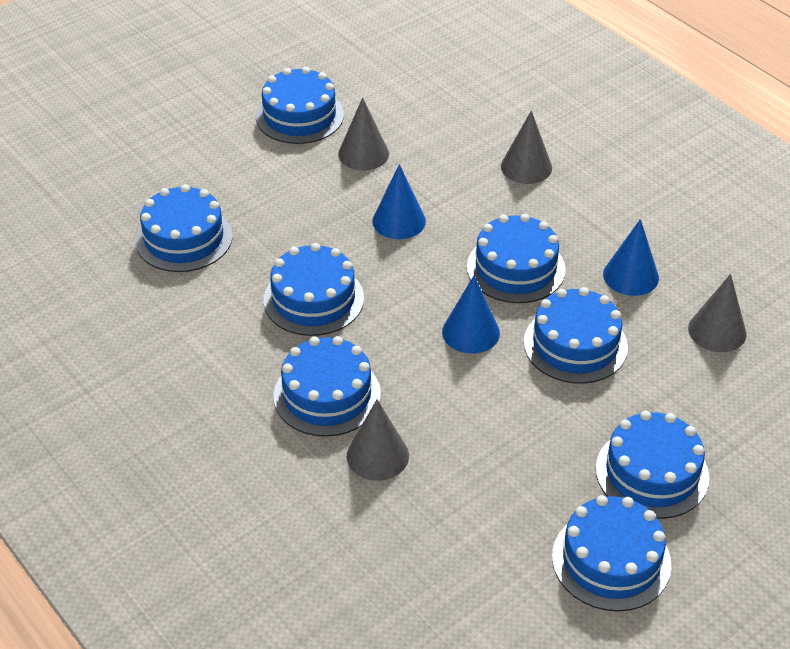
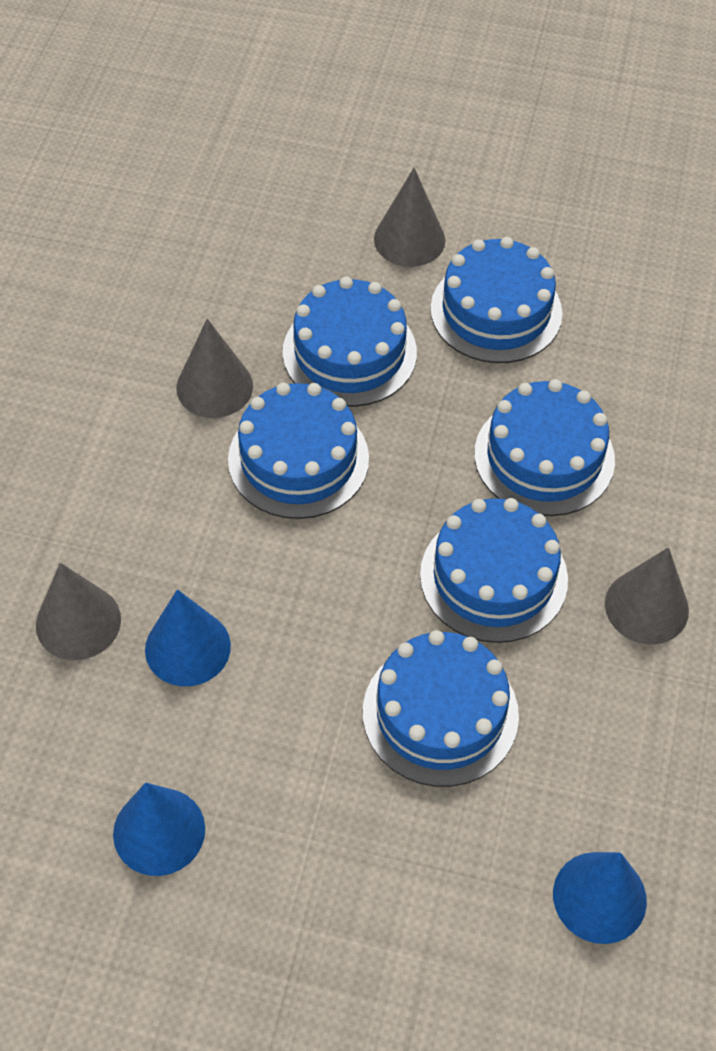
blue cake: [135,184,232,272] [256,67,344,144] [263,243,364,336] [273,336,381,437] [467,214,566,303] [524,287,628,384] [552,495,671,611] [596,411,709,519] = 8 -> [228,382,369,519] [283,277,417,407] [363,630,519,787] [420,498,568,643] [430,237,562,363] [474,379,615,516] = 6

